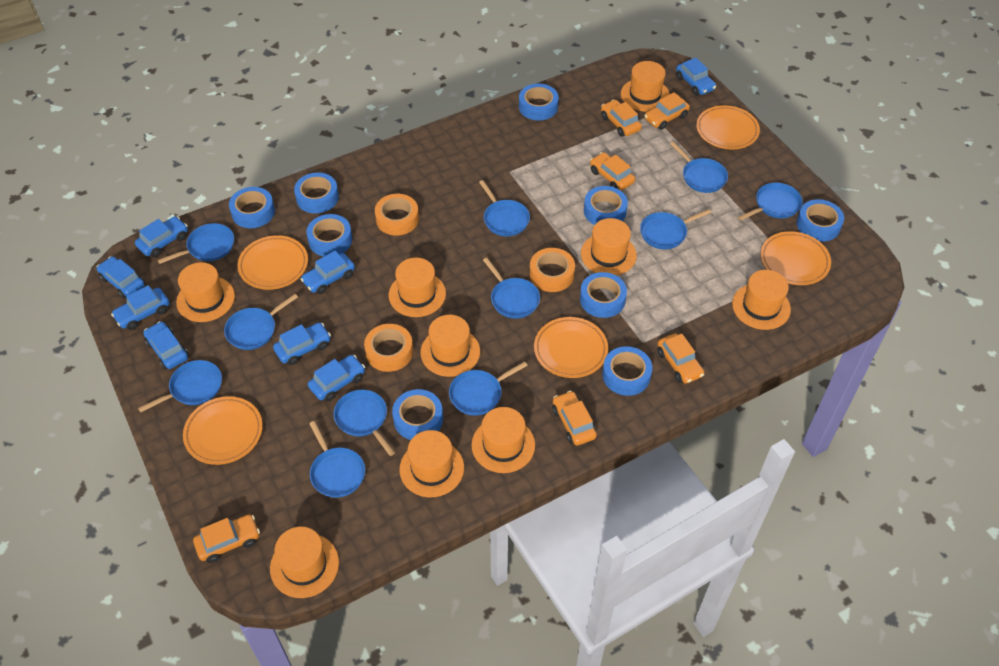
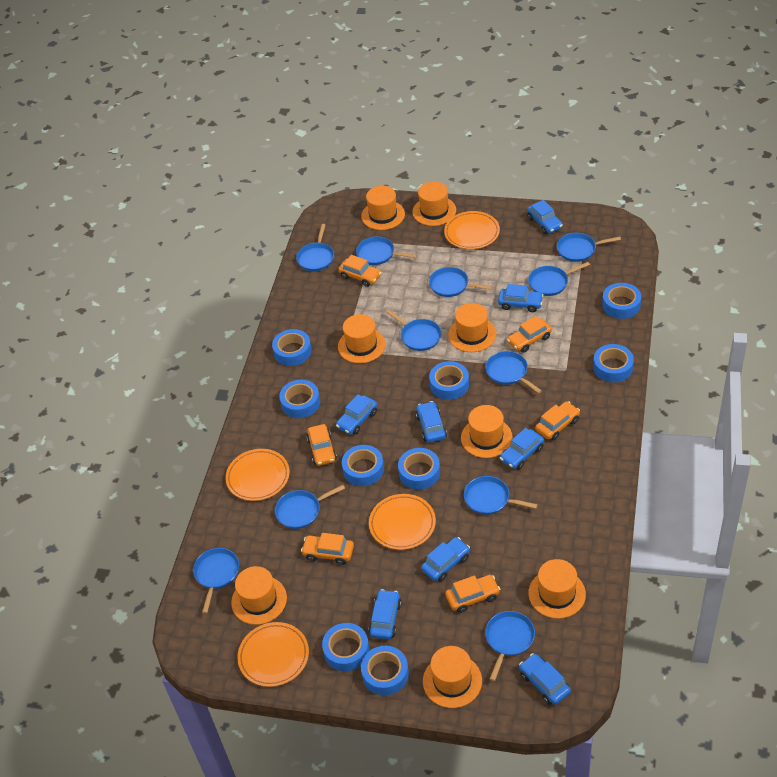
orange hat: [176,262,235,322] [270,527,339,598] [389,258,446,317] [400,430,464,497] [420,315,480,377] [471,407,535,473] [581,218,637,275] [621,61,670,112] [732,270,791,330] = 9 -> [231,566,287,625] [338,314,386,363] [361,186,405,230] [412,181,456,226] [423,646,482,708] [448,303,497,352] [461,405,513,458] [528,559,586,619] = 8
orange plate: [183,396,263,465] [237,235,308,290] [534,317,608,378] [696,105,760,150] [760,231,831,285] = 5 -> [226,449,290,501] [237,622,309,687] [369,494,436,550] [444,211,500,249] = 4
orange tape: [364,324,413,372] [375,194,419,236] [530,248,575,292] = 3 -> none = 0

